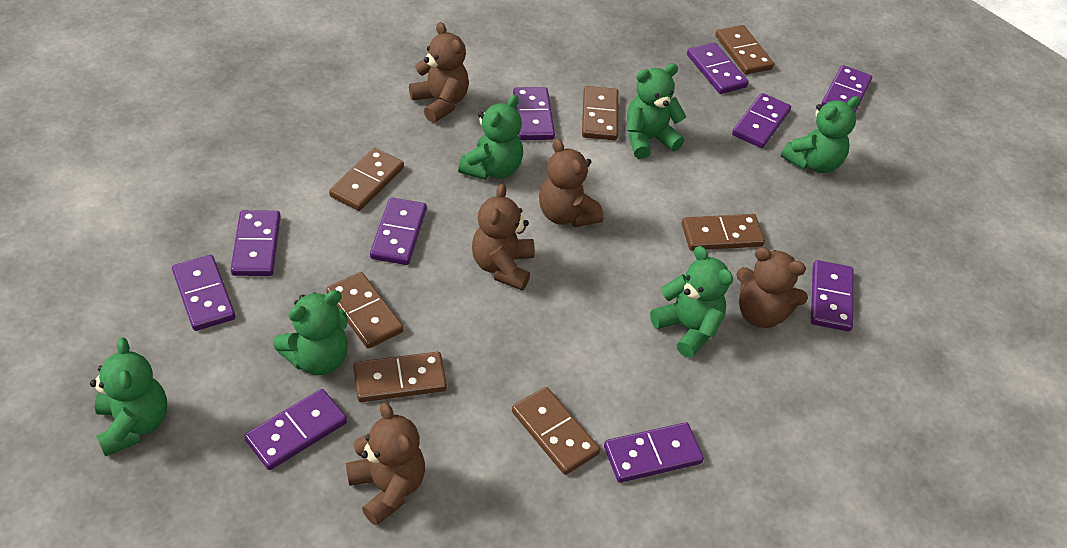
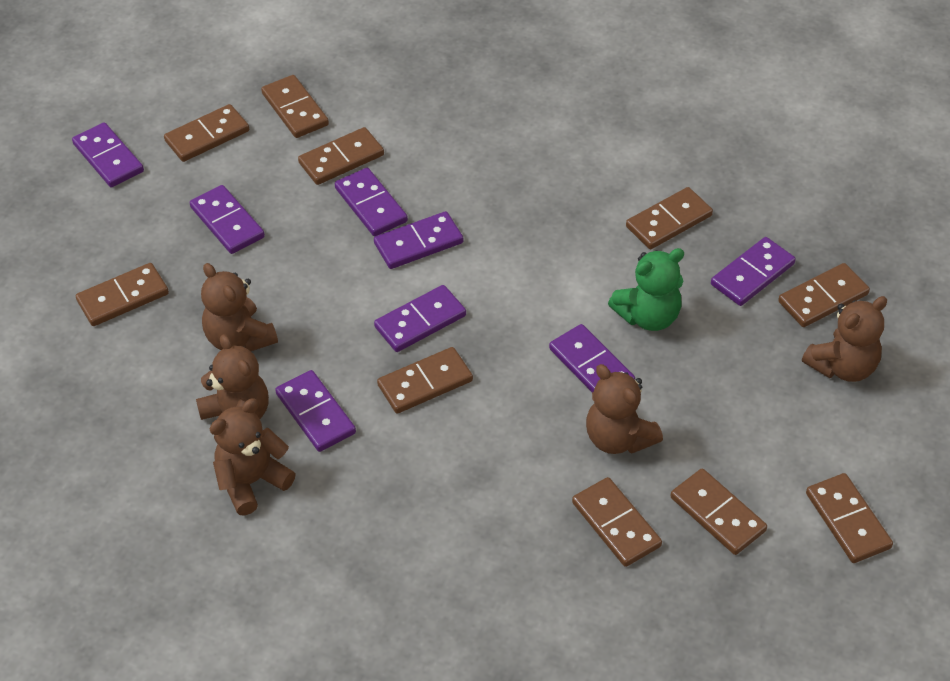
brown domino: [326,272,404,349] [329,148,404,211] [353,352,447,402] [512,387,600,475] [582,86,619,140] [682,214,765,251] [715,25,774,75] = 7 -> [76,263,169,326] [164,104,249,162] [261,75,329,138] [298,127,384,185] [377,347,473,414] [572,477,662,567] [626,187,713,249] [671,468,767,555] [778,263,870,327] [806,473,893,563] = 10
green teddy bear: [90,337,167,457] [273,290,348,375] [458,95,523,180] [627,64,686,159] [650,246,733,358] [781,96,860,173] = 6 -> [608,248,684,331] = 1
purple domino: [172,255,235,331] [231,210,281,276] [244,389,347,470] [370,197,427,265] [513,87,555,140] [604,422,704,483] [687,42,749,94] [732,93,791,148] [811,260,853,332] [821,65,872,113] = 10 -> [72,122,144,187] [190,185,265,254] [275,370,356,452] [335,168,408,236] [374,211,463,269] [374,285,466,352] [549,324,635,393] [711,237,796,306] = 8

